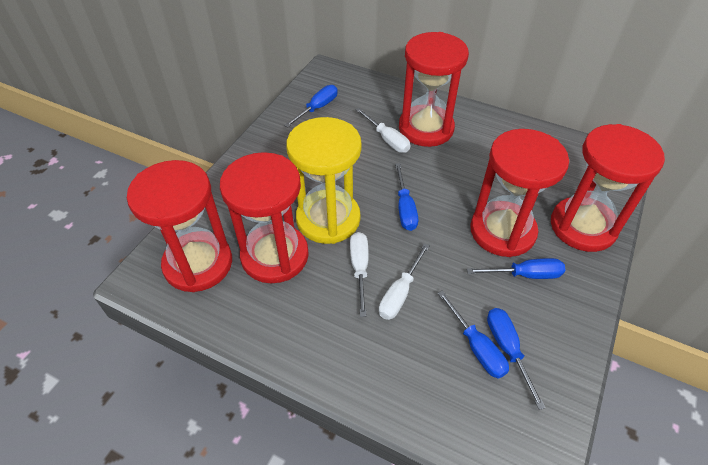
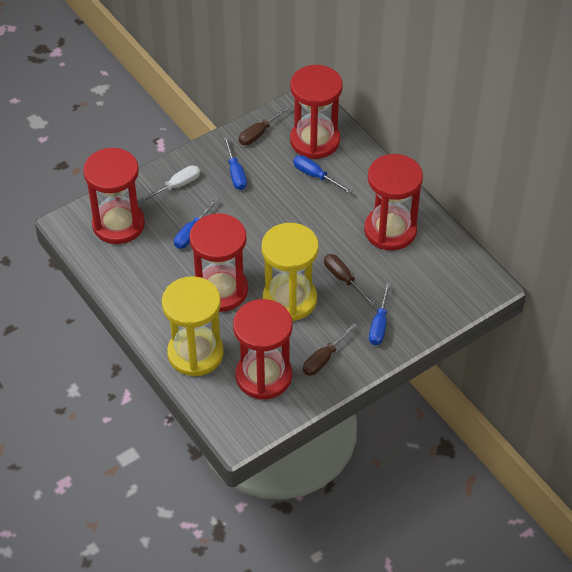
blue screwdriver: [284,85,338,128] [395,163,418,231] [437,290,509,379] [467,258,565,279] [487,308,546,410] = 5 -> [174,197,219,249] [223,137,247,190] [293,155,352,194] [369,283,391,345] = 4
brown screwdriver: none = 0 -> [239,105,291,145] [303,323,357,376] [324,254,375,305] = 3
white screwdriver: [350,232,369,317] [355,108,410,153] [379,243,430,320] = 3 -> [138,165,200,203] = 1
yellow hourglass: [286,117,362,244] = 1 -> [162,276,224,376] [262,223,319,321] = 2

